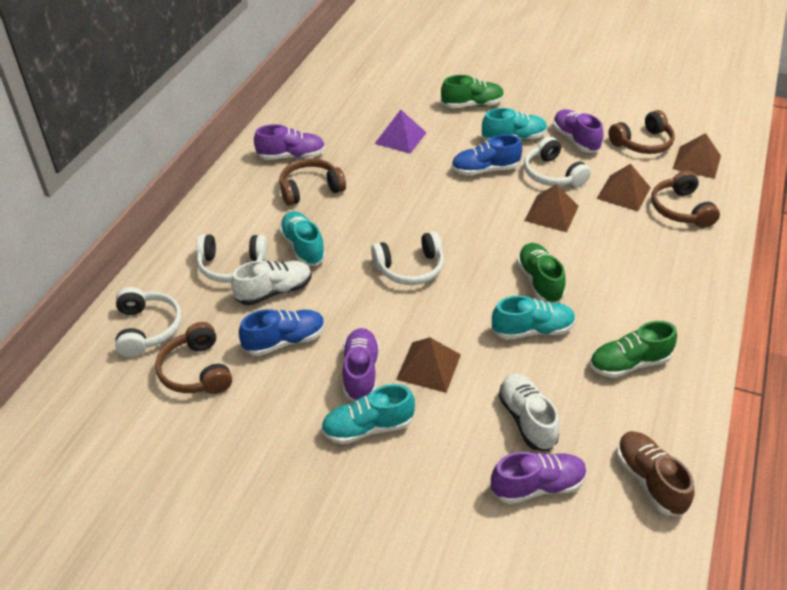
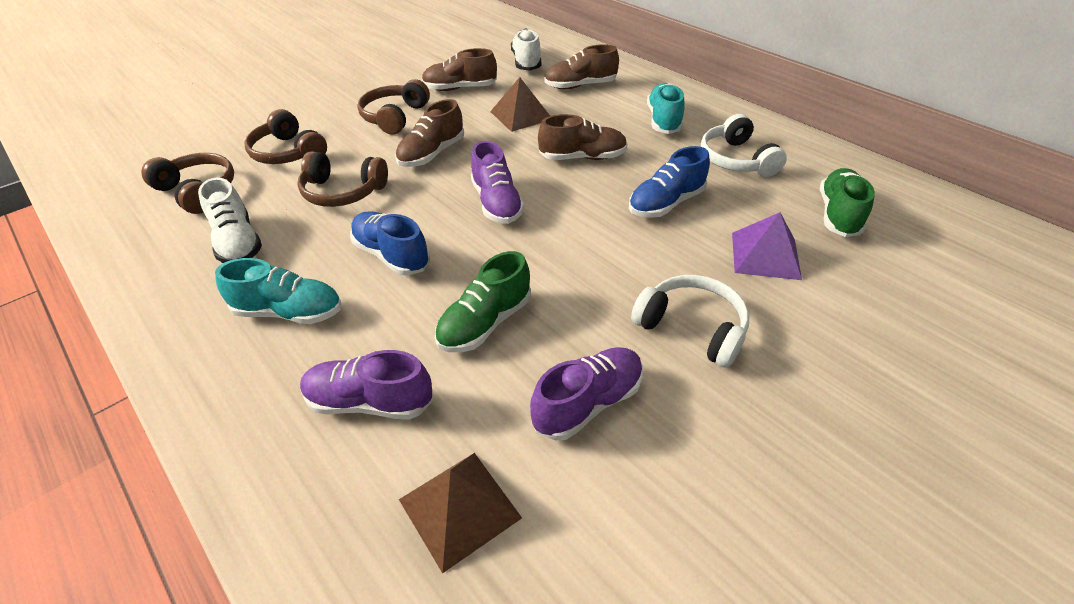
brown pyramid: [396,337,461,393] [524,184,579,232] [597,164,651,211] [673,133,721,179] = 4 -> [399,453,522,574] [490,77,550,132] = 2
brown shoe: [617,431,694,516] = 1 -> [395,99,464,167] [422,48,497,91] [538,114,628,160] [544,44,619,89] = 4
green shoe: [441,75,504,108] [517,243,566,303] [590,321,677,378] = 3 -> [435,251,531,352] [820,168,875,237] = 2
purple shoe: [254,124,326,160] [342,328,379,401] [491,452,587,504] [553,109,603,153] = 4 -> [300,350,433,420] [471,141,524,224] [530,347,643,440] = 3
turquoise shoe: [279,211,326,266] [321,384,415,444] [482,108,547,141] [492,296,576,340] = 4 -> [215,258,341,324] [647,83,685,134] = 2
white headphones: [115,287,182,357] [196,234,268,283] [371,231,444,285] [524,137,591,187] = 4 -> [631,275,749,368] [701,114,787,177] = 2

